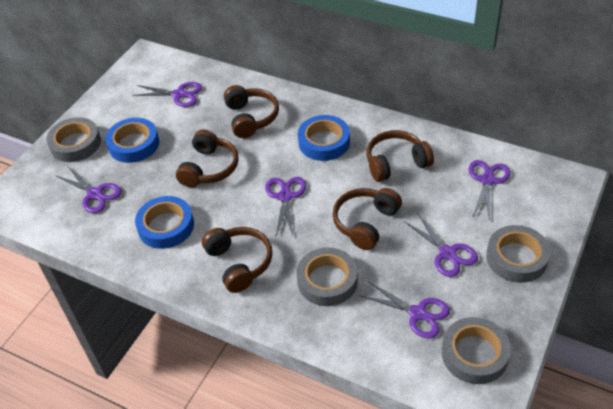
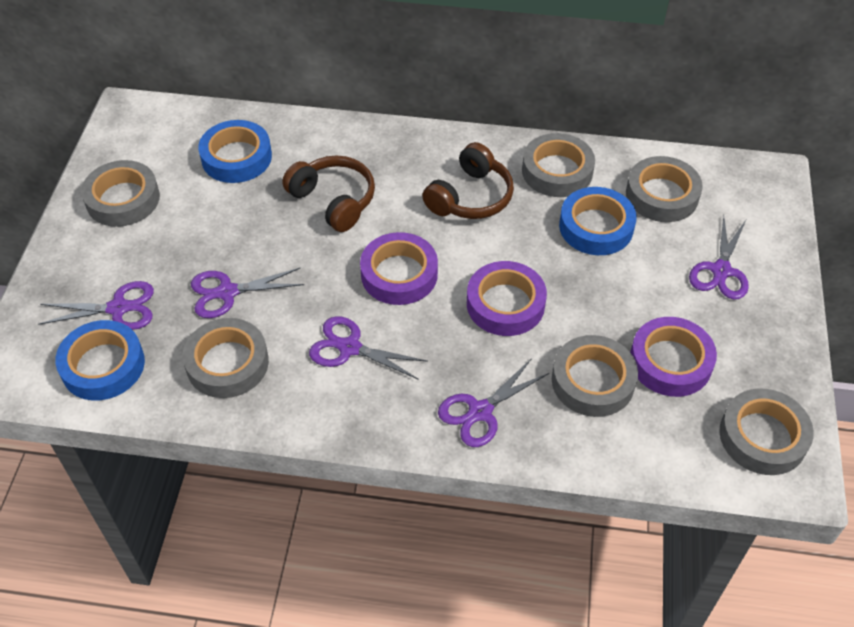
brown headphones: [176,130,239,187] [202,227,272,293] [224,85,279,138] [332,188,402,250] [367,130,434,182] = 5 -> [282,155,375,232] [422,142,514,219] = 2
grey tape: [46,117,101,162] [297,247,358,306] [442,317,511,384] [486,225,550,283] = 4 -> [81,160,160,227] [182,318,269,398] [522,133,595,197] [552,335,638,417] [626,156,703,222] [719,389,814,475] = 6
purple scissors: [56,167,121,213] [132,82,202,107] [265,177,306,236] [359,281,450,339] [404,214,478,277] [468,160,511,221] = 6 -> [39,281,154,330] [191,268,304,318] [309,316,427,380] [438,358,549,447] [689,216,749,300] = 5
purple tape: none = 0 -> [360,232,438,305] [467,261,547,336] [630,317,717,397] = 3

